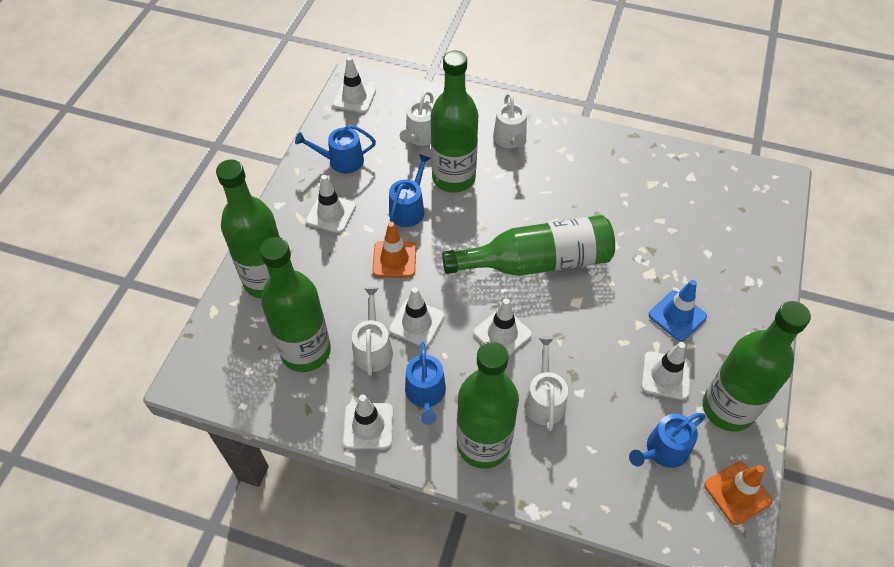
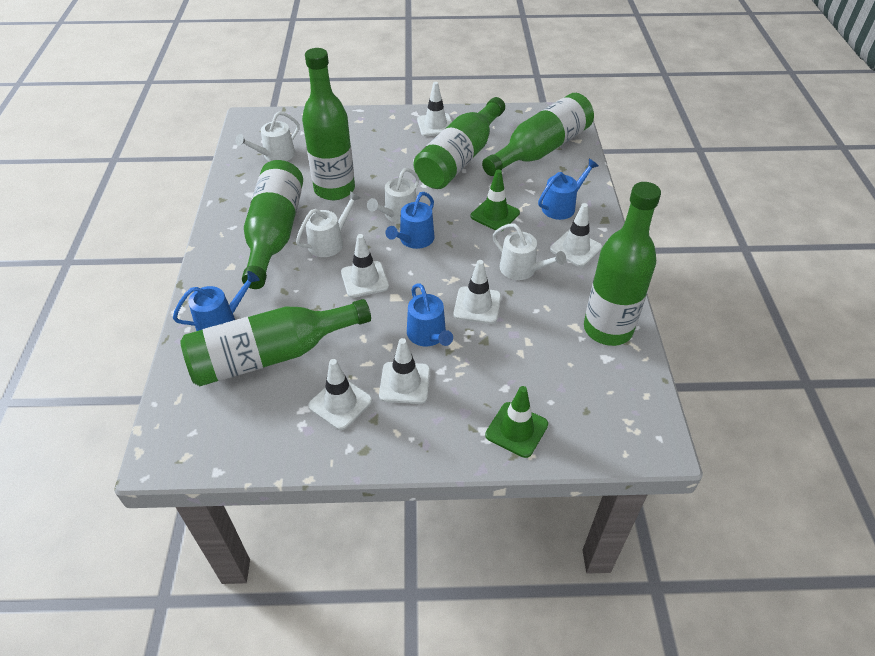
blue traffic cone: [649,280,707,341] = 1 -> none = 0
green traffic cone: none = 0 -> [471,170,520,231] [485,386,548,458] = 2
orange traffic cone: [372,222,416,278] [704,462,772,525] = 2 -> none = 0

